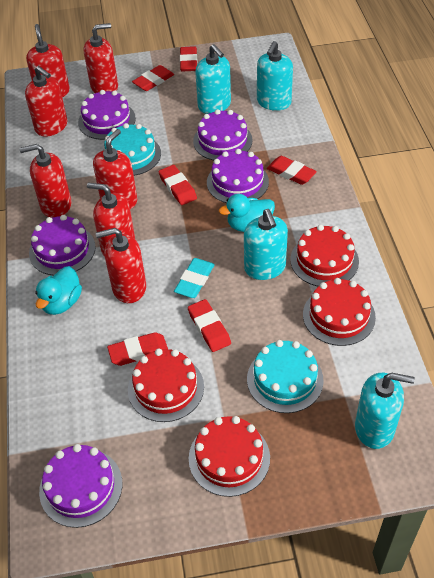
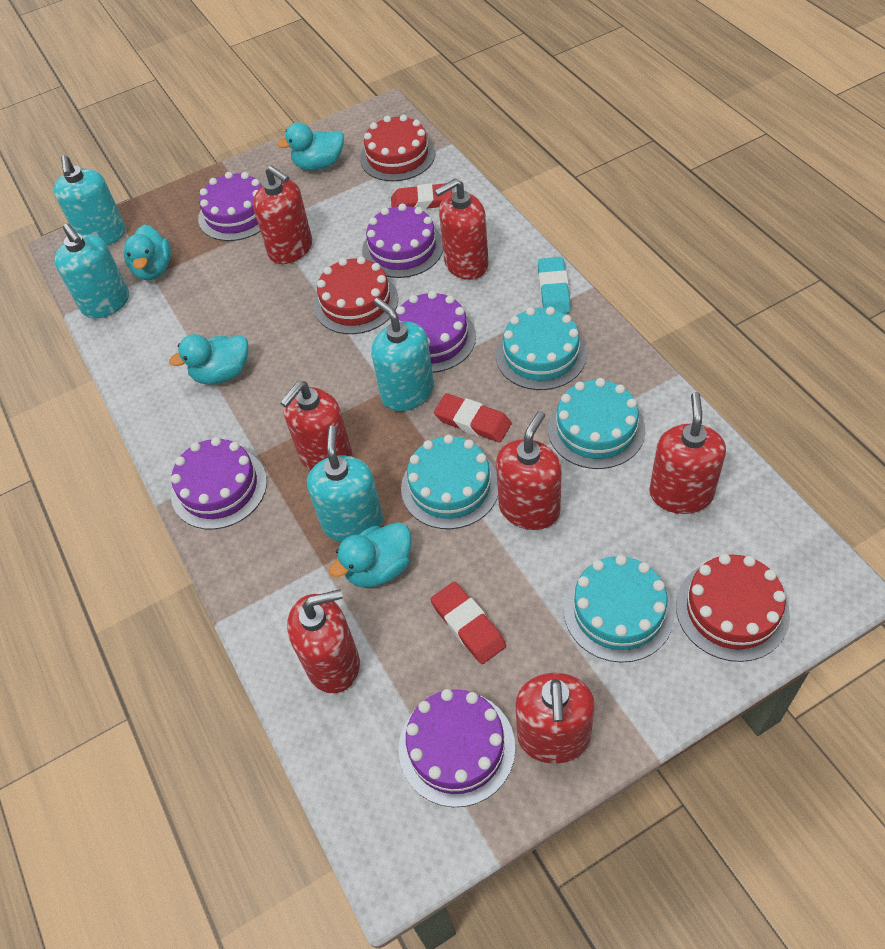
red cake: [128,349,204,422] [189,416,270,497] [290,225,359,286] [303,278,376,346] = 4 -> [314,257,398,334] [360,115,435,181] [676,554,790,662] = 3
red eraser: [107,332,168,366] [132,65,174,91] [159,165,197,205] [180,46,197,72] [188,299,231,352] [267,156,317,185] = 6 -> [391,183,452,210] [430,582,506,664] [434,393,512,443] = 3
turquoise cake: [103,123,161,176] [247,340,323,413] = 2 -> [401,434,498,529] [496,307,587,390] [548,378,645,469] [564,555,674,663] = 4
turquoise duck: [35,266,82,315] [219,194,275,232] = 2 -> [124,225,171,280] [169,334,248,385] [277,122,344,171] [329,523,411,588] = 4

